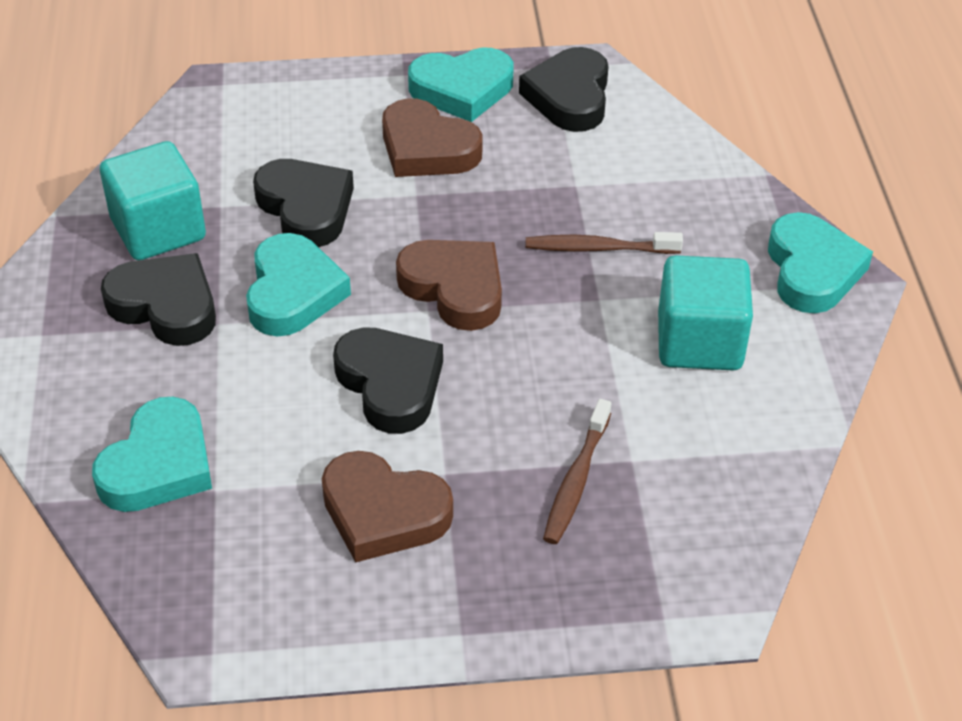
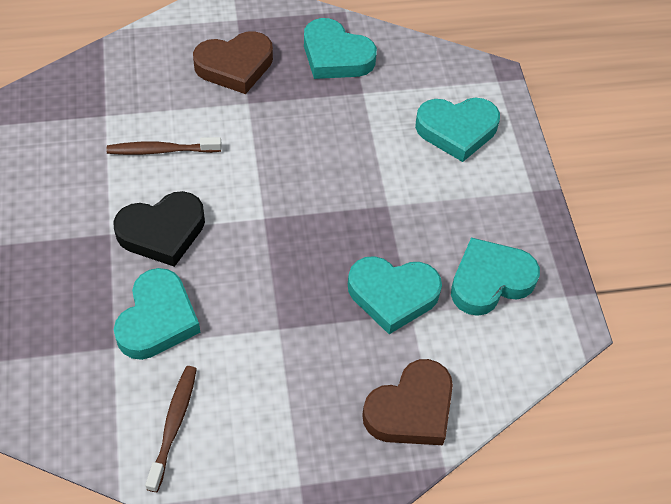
black heart: [101,253,216,346] [253,159,354,247] [333,327,443,434] [519,47,609,132] = 4 -> [113,191,205,267] = 1
brown heart: [322,451,453,563] [382,98,483,177] [396,240,502,331] = 3 -> [193,31,273,94] [362,359,453,445] = 2
turquoise cube: [100,141,206,260] [658,255,753,370] = 2 -> none = 0
turquoise heart: [92,397,212,512] [246,233,351,336] [408,48,514,122] [768,212,873,313] = 4 -> [114,268,200,360] [304,18,377,79] [348,256,442,334] [415,98,500,162] [451,238,540,316] = 5

